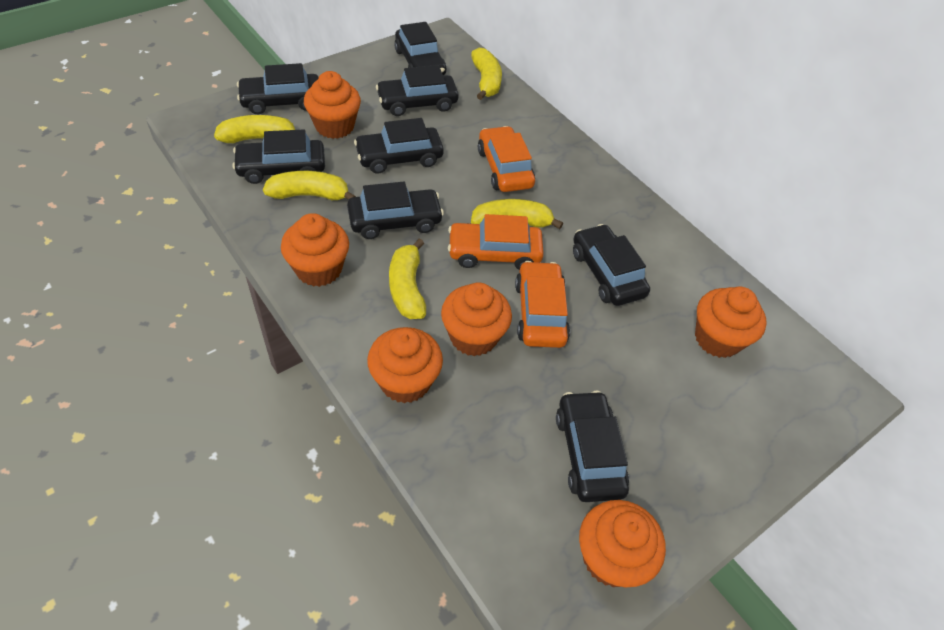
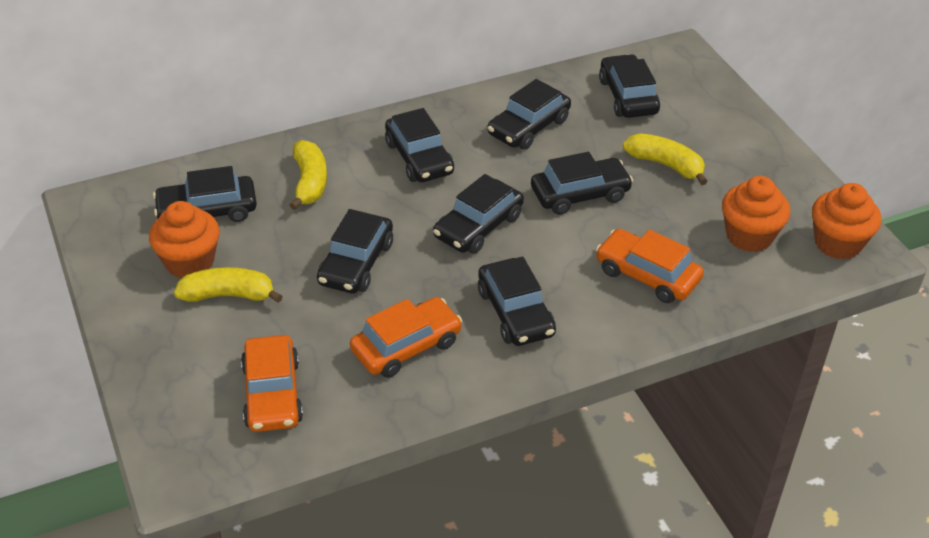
orange cupcake: [281,213,349,287] [304,71,361,139] [367,327,443,403] [441,282,512,356] [579,500,666,587] [695,286,767,358] = 6 -> [149,201,220,278] [722,176,790,252] [812,183,881,260] = 3
yellow banana: [214,115,295,143] [263,171,356,200] [389,239,426,319] [471,48,502,100] [471,199,563,229] = 5 -> [174,267,283,303] [289,140,327,210] [623,133,708,186] = 3

